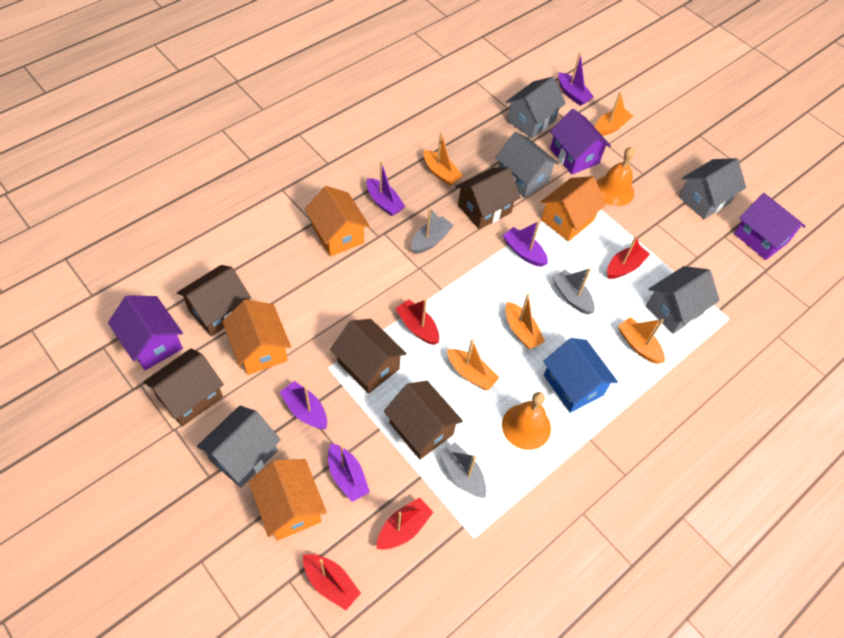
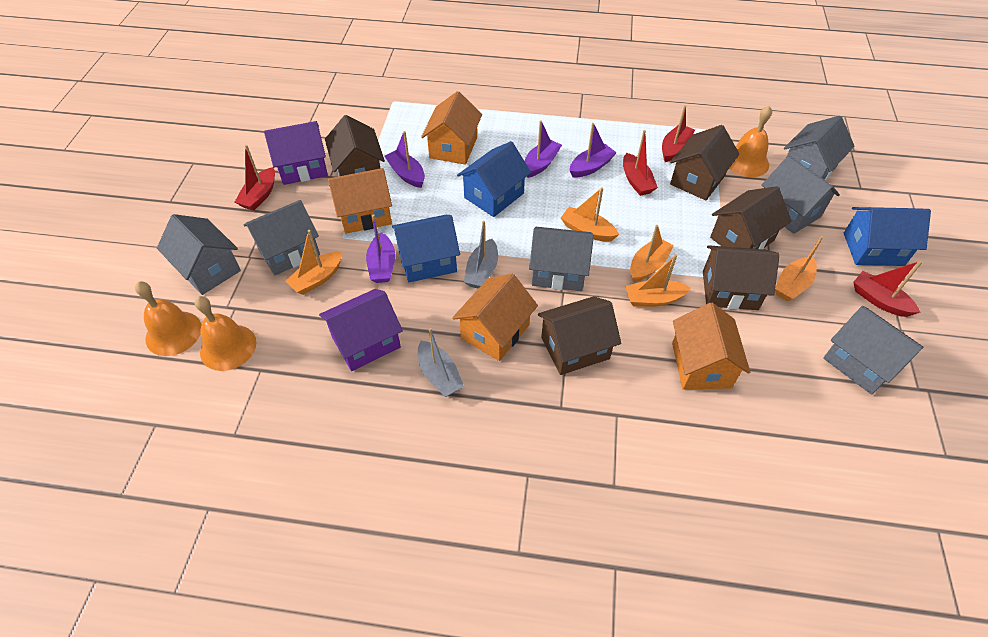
blue house: [543,338,618,413] = 1 -> [392,215,460,282] [457,141,531,217] [843,207,931,266] = 3
grey boat: [411,208,454,254] [439,442,486,498] [552,268,595,315] = 3 -> [418,328,464,397] [464,221,498,289] = 2
grey house: [197,405,281,488] [495,132,559,198] [506,77,566,139] [646,266,720,334] [678,158,746,219] = 5 -> [157,214,241,295] [244,200,320,275] [529,227,594,291] [762,156,840,234] [784,116,854,180] [823,306,924,395] = 6
orange bell: [502,392,551,450] [596,147,635,206] = 2 -> [135,281,201,356] [195,296,257,371] [729,106,772,177] = 3
purple boat: [280,381,327,429] [328,443,370,502] [367,162,406,216] [503,221,548,267] [558,53,594,106] = 5 -> [366,214,395,283] [385,131,425,188] [525,121,562,178] [570,123,617,178] = 4
purple house: [108,295,183,370] [550,109,611,175] [734,193,806,260] = 3 -> [264,121,328,185] [319,289,403,371] = 2

